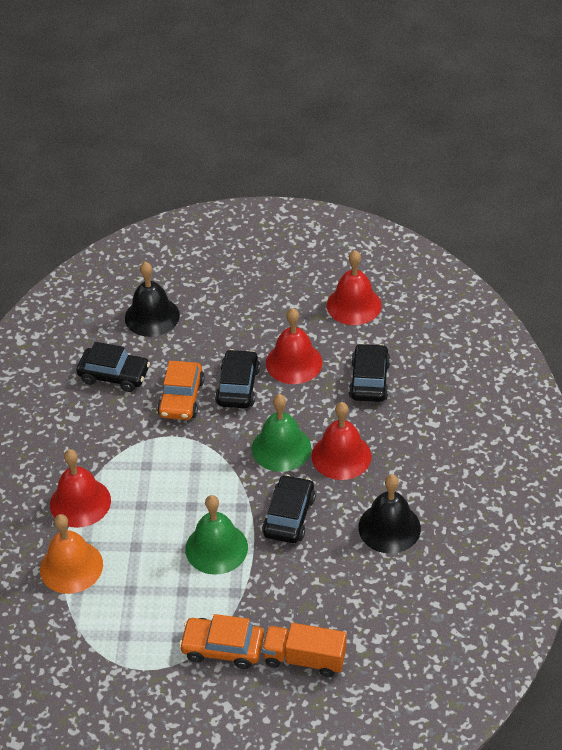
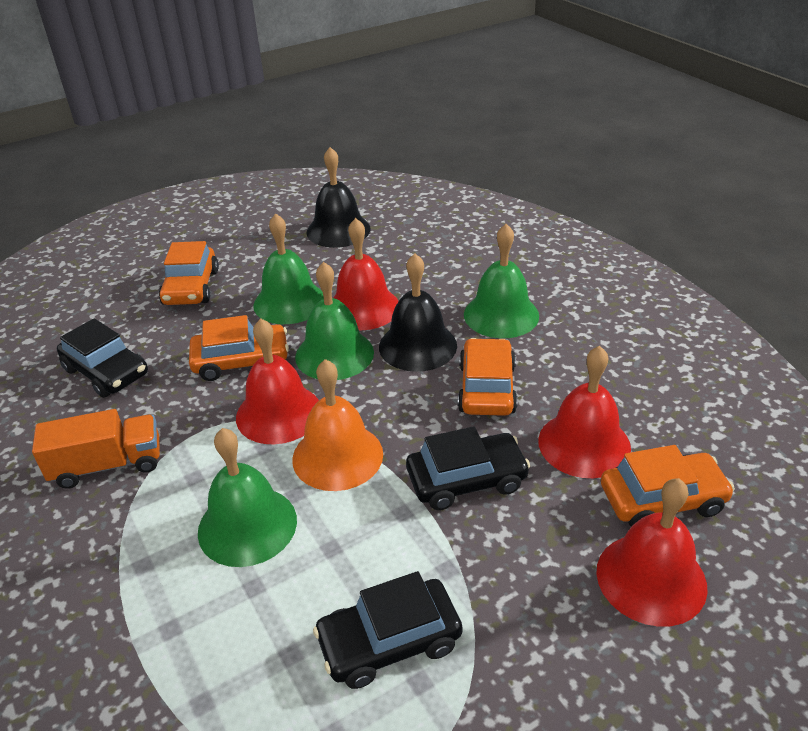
black car: [76,342,150,392] [215,349,260,408] [262,474,316,543] [349,343,391,402] = 4 -> [57,318,148,398] [313,571,462,689] [406,426,530,510] = 3
green bell: [185,495,248,575] [252,394,311,472] = 2 -> [198,428,297,567] [253,213,324,324] [295,262,374,380] [464,224,539,338] = 4
orange car: [157,361,205,420] [179,614,264,669] = 2 -> [159,241,219,305] [189,315,289,381] [458,338,518,416] [601,445,735,527] = 4

